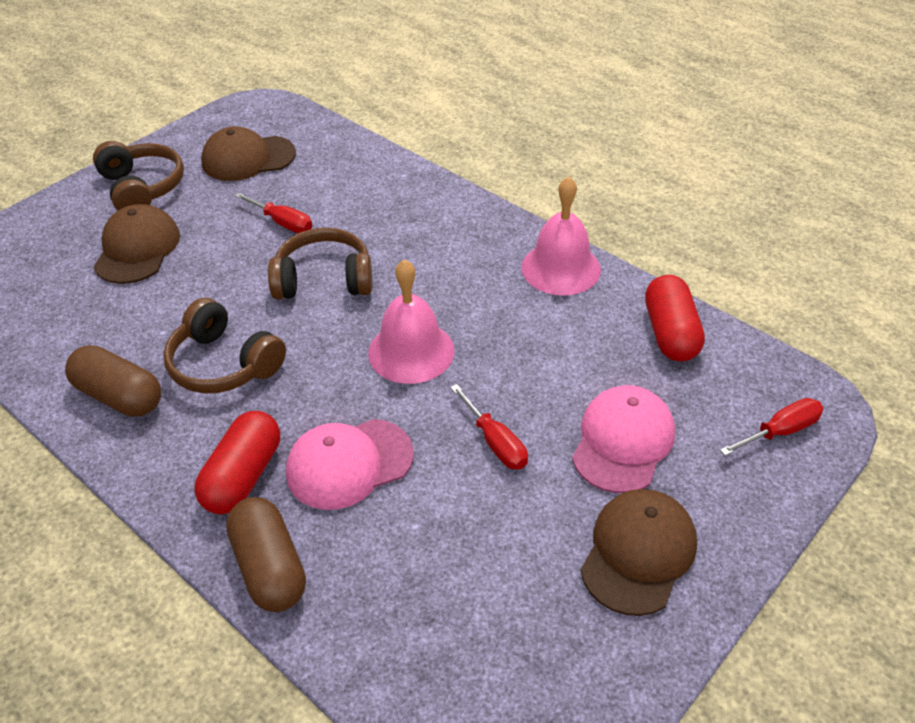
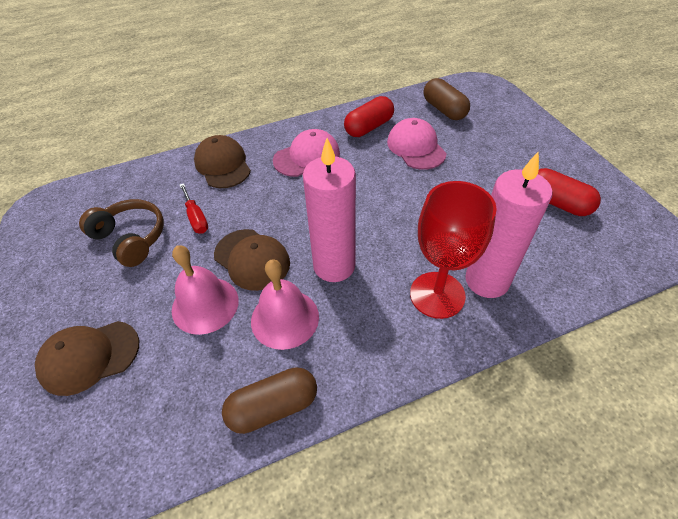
brown headphones: [93,141,184,211] [163,298,286,393] [268,228,372,300] = 3 -> [79,199,164,267] = 1
pink candle: none = 0 -> [303,138,356,282] [465,152,552,298] = 2
red goblet: none = 0 -> [410,181,497,319] = 1
red screwdriver: [235,193,312,233] [451,384,528,470] [720,398,823,456] = 3 -> [180,183,208,234] = 1

